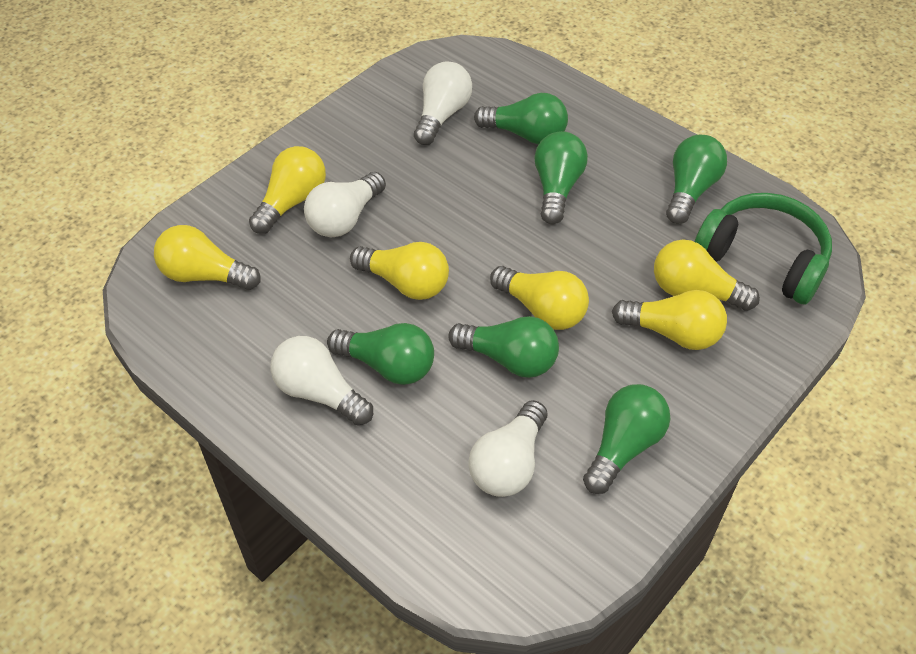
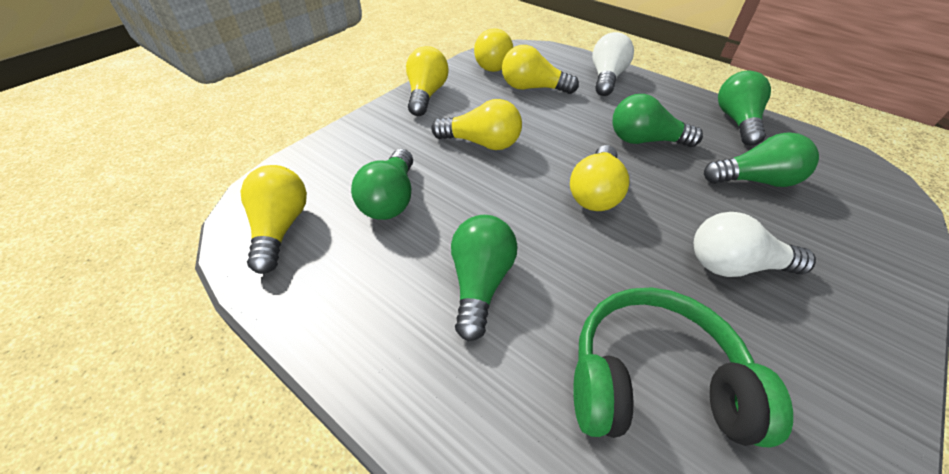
green light bulb: [327,323,434,385] [448,316,559,378] [474,93,568,145] [534,131,588,224] [583,384,670,494] [666,135,727,224] = 6 -> [351,149,413,220] [451,215,517,341] [612,94,703,147] [704,132,819,187] [718,71,771,146] = 5
white light bulb: [270,336,373,425] [304,172,386,237] [414,62,472,145] [468,400,547,497] = 4 -> [592,32,634,96] [694,212,816,277] = 2

